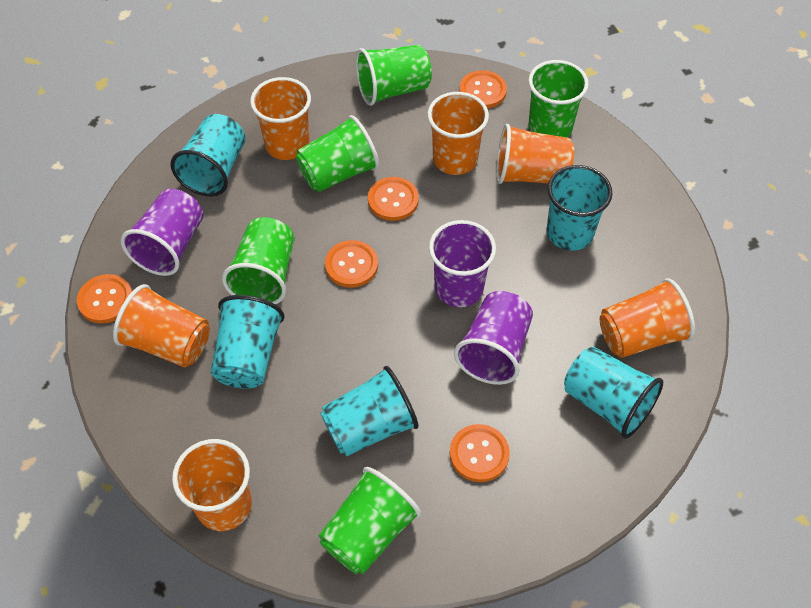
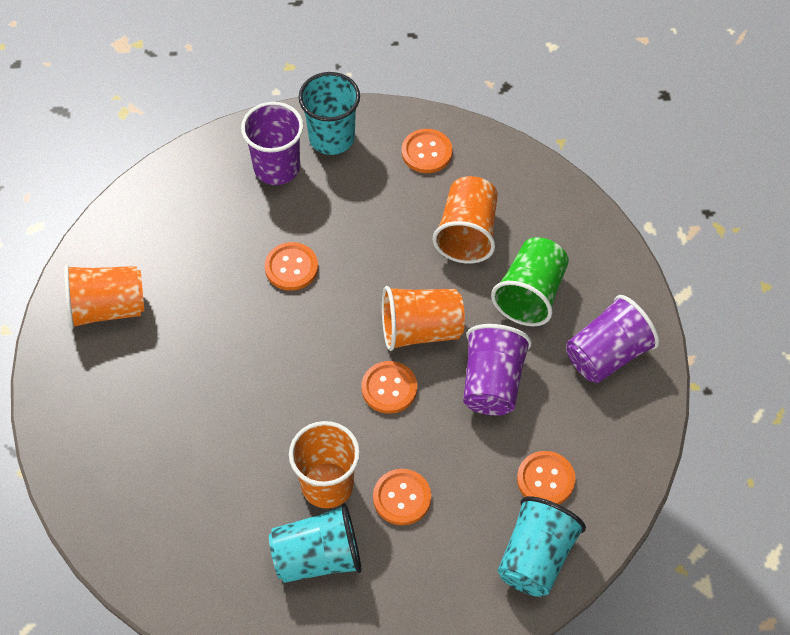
green cup: [222,217,295,304] [296,115,379,192] [319,467,421,574] [356,45,432,106] [528,60,589,137] = 5 -> [491,237,569,326] = 1
orange cup: [113,284,210,368] [172,439,252,531] [250,77,311,160] [428,92,489,175] [496,124,574,184] [600,278,695,358] = 6 -> [64,265,144,329] [289,421,360,508] [382,286,465,351] [433,176,498,264] = 4
turquoise cup: [170,114,246,197] [211,295,285,389] [320,366,419,456] [546,165,613,251] [564,347,663,439] = 5 -> [269,503,362,583] [299,72,360,155] [498,496,586,597] = 3

